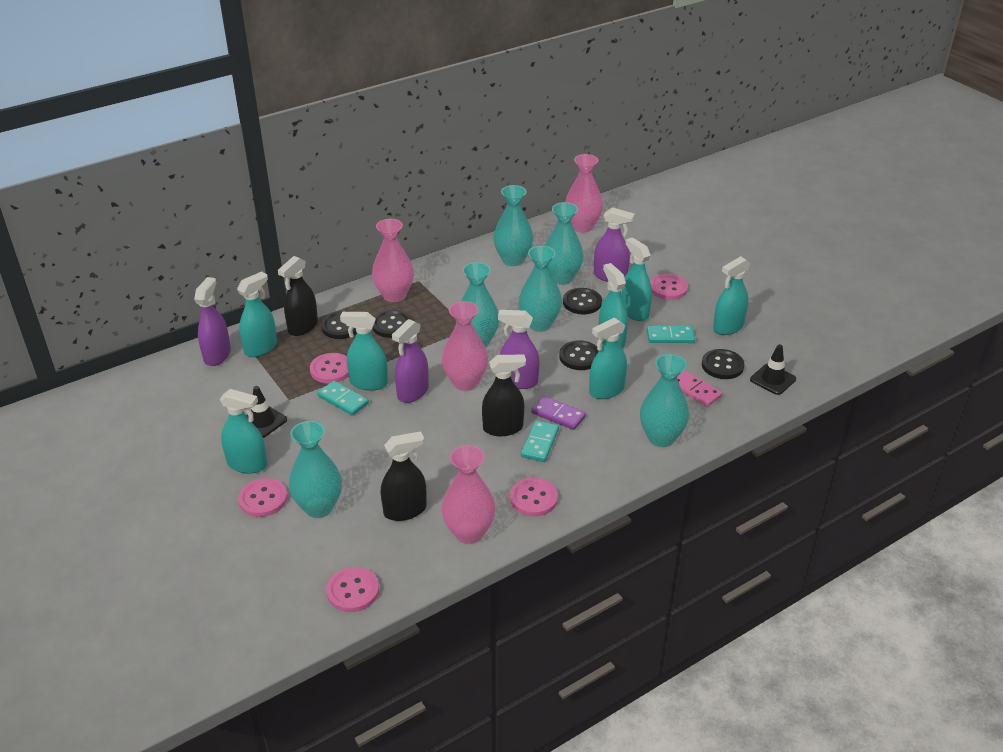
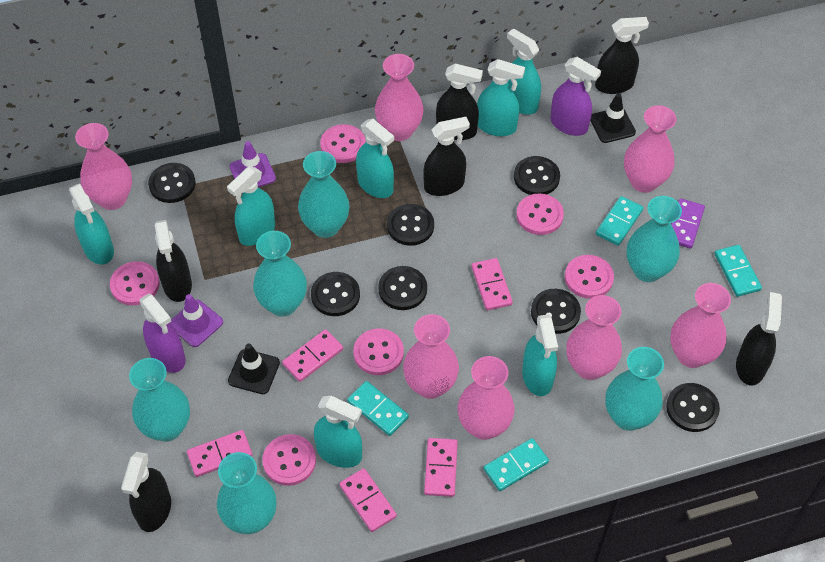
black button: [321,311,357,339] [372,310,411,338] [559,340,599,370] [563,288,602,314] [702,349,744,379] = 5 -> [148,163,196,203] [311,272,360,316] [378,266,427,310] [387,204,434,246] [514,156,560,195] [531,289,581,334] [666,383,720,432] = 7
black spray bottle: [278,256,318,336] [381,431,427,521] [482,355,526,436] = 3 -> [121,452,171,532] [155,220,192,302] [423,117,470,196] [436,64,483,140] [595,17,649,94] [736,292,782,386] = 6
pink button: [238,478,287,517] [310,353,349,383] [326,567,379,612] [510,478,558,516] [650,274,688,300] = 5 -> [110,261,160,305] [262,434,316,486] [320,124,366,163] [353,329,404,375] [516,193,564,235] [565,255,614,299] = 6
pink domino: [677,371,722,407] = 1 -> [187,430,253,477] [282,329,343,382] [339,468,397,532] [424,438,458,497] [471,258,513,310] = 5
pink vase: [372,219,414,302] [442,301,488,391] [442,445,496,544] [565,154,603,233] = 4 -> [75,123,132,210] [375,54,424,141] [403,314,459,399] [457,356,515,440] [566,295,622,380] [624,105,676,193] [670,283,731,368] = 7
purple spray bottle: [194,277,231,366] [392,319,429,403] [498,310,539,389] [594,207,635,282] = 4 -> [139,293,186,373] [551,57,601,136] = 2
purple traffic cone: none = 0 -> [170,294,223,347] [230,141,276,187] = 2
turquoise domino: [317,381,369,416] [521,420,559,462] [647,326,695,343] = 3 -> [347,381,409,436] [483,438,549,491] [596,196,643,246] [714,245,762,297] = 4

